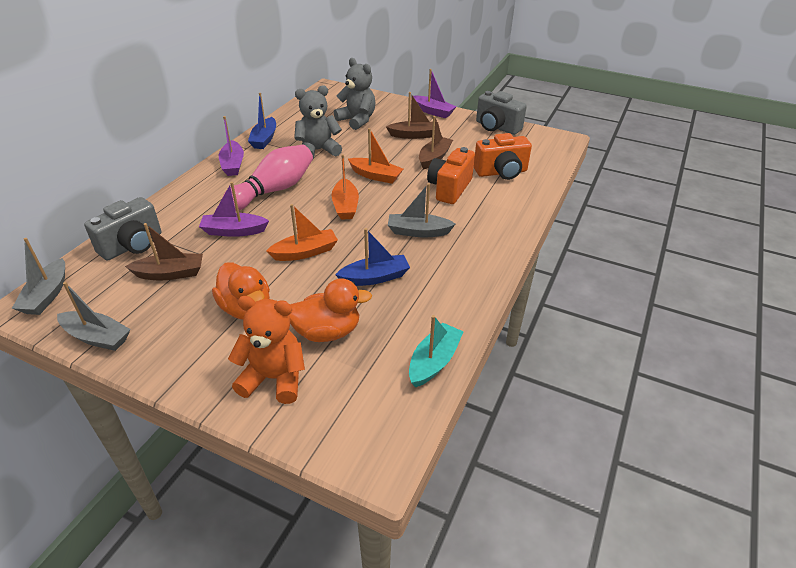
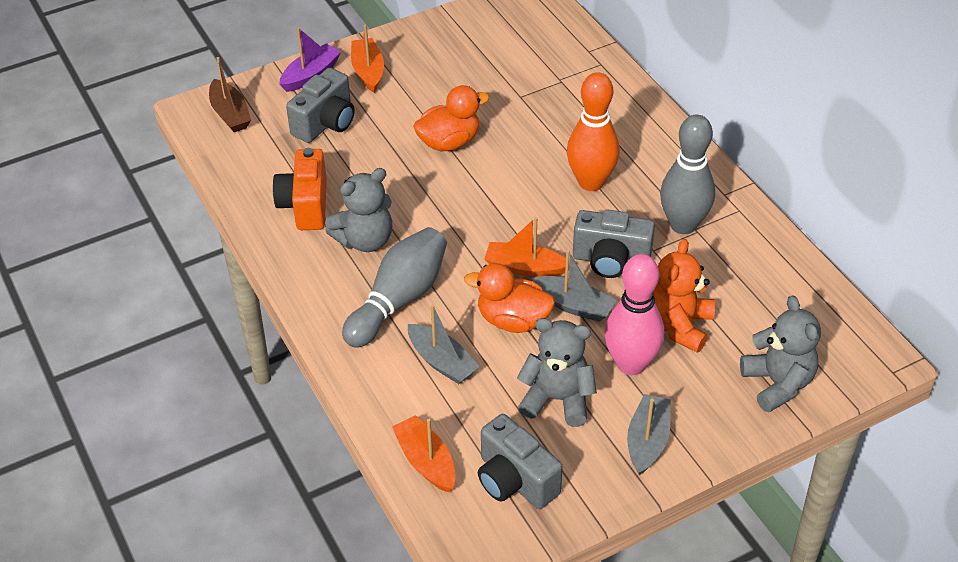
blue boat: [248,93,276,149] [335,228,410,286] = 2 -> none = 0
brown boat: [125,223,203,280] [386,92,440,139] [419,116,453,169] = 3 -> [209,57,251,132] = 1
grey bowling pin: none = 0 -> [342,227,447,348] [660,115,715,234] = 2
grey camera: [84,197,161,261] [476,91,527,135] = 2 -> [286,68,355,143] [478,414,563,509] [573,209,655,278] = 3
grey teddy bear: [294,85,342,159] [334,58,375,130] = 2 -> [325,168,392,252] [517,318,597,427] [740,296,821,412] = 3
orange bowling pin: none = 0 -> [567,72,620,191] = 1
orange camera: [427,147,475,204] [474,133,532,180] = 2 -> [273,148,327,230] = 1
purple boat: [199,182,269,237] [219,116,244,176] [413,69,456,118] = 3 -> [279,27,341,92] = 1
turquoise boat: [409,315,464,388] = 1 -> none = 0

